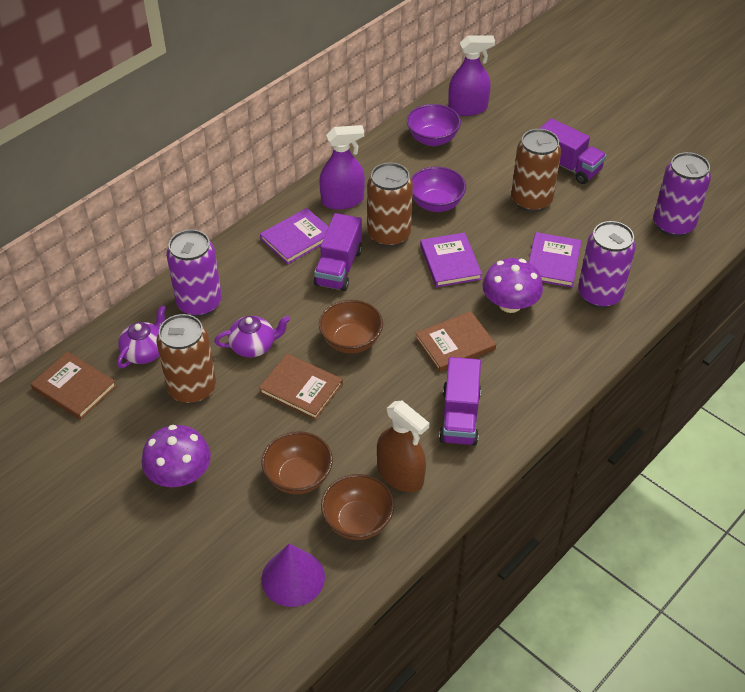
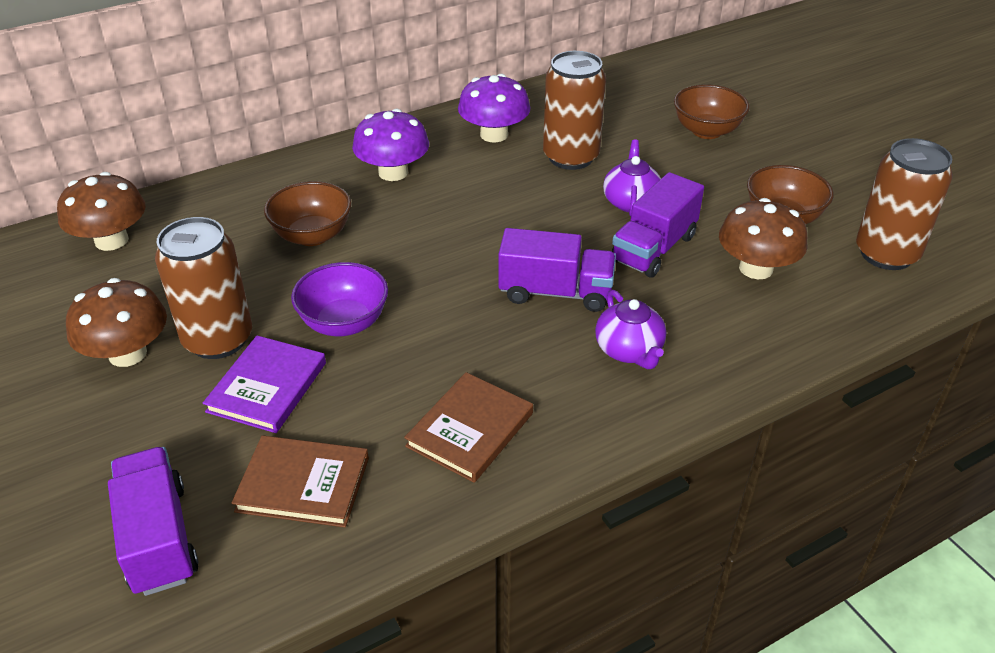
brown book: [31,351,117,420] [259,354,343,420] [415,311,496,372] = 3 -> [232,436,369,527] [404,372,533,483] = 2
brown mushroom: none = 0 -> [57,172,146,251] [66,278,167,367] [719,198,808,279] = 3
brown spray bottle: [377,401,429,492] = 1 -> none = 0
purple book: [260,208,329,264] [420,232,482,287] [529,232,582,288] = 3 -> [203,335,326,433] = 1
purple bowl: [407,104,461,146] [411,167,466,212] = 2 -> [291,262,388,336] = 1
purple can: [166,229,222,317] [578,221,636,308] [653,152,711,237] = 3 -> none = 0
purple cone: [262,543,325,607] = 1 -> none = 0
purple spray bottle: [319,125,365,210] [448,35,495,116] = 2 -> none = 0

